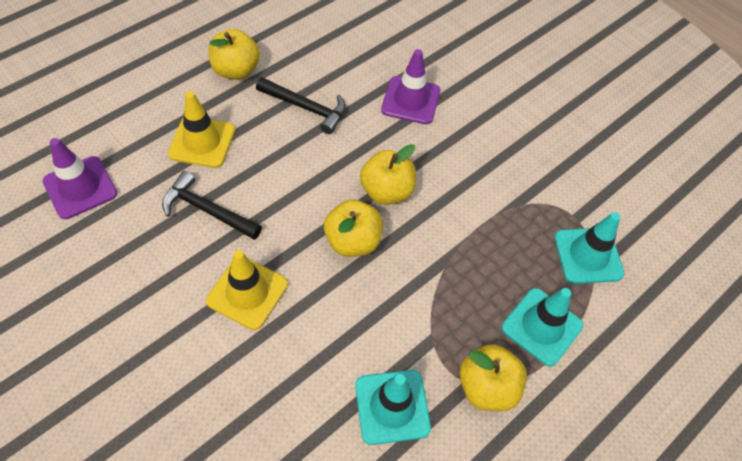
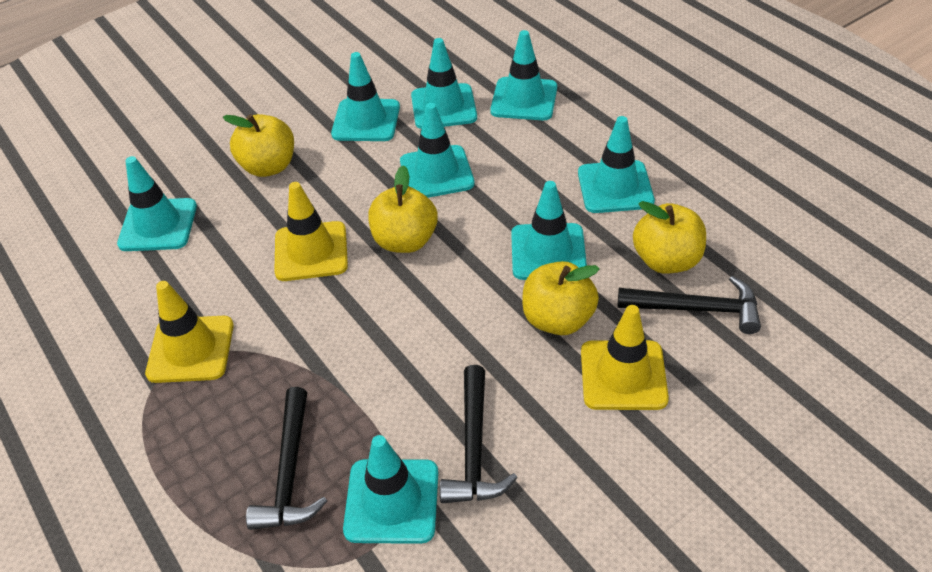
black hammer: [162,171,262,240] [256,77,346,134] = 2 -> [246,387,327,530] [440,365,518,503] [618,276,761,334] = 3
purple traffic cone: [43,138,117,219] [381,49,440,124] = 2 -> none = 0
turquoise traffic cone: [355,370,431,445] [502,288,583,367] [554,212,624,284] = 3 -> [117,156,197,251] [331,52,400,141] [343,435,438,544] [400,103,475,198] [411,38,477,129] [490,30,557,120] [511,181,587,280] [578,116,655,213] = 8
yellow traffic cone: [168,91,235,168] [206,250,288,330] = 2 -> [145,281,234,383] [274,182,348,281] [581,305,669,410] = 3

